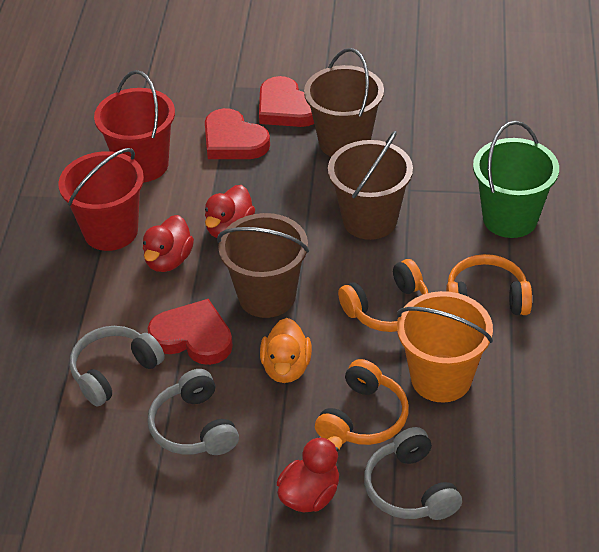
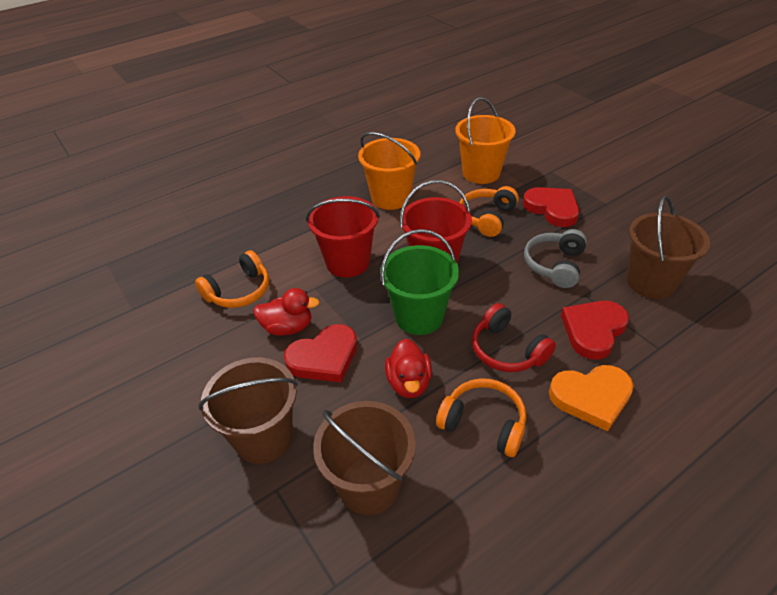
grey headphones: [70,326,165,406] [148,369,239,455] [364,427,462,520] = 3 -> [524,229,587,288] = 1
orange bucket: [397,291,493,402] = 1 -> [358,132,420,210] [455,97,516,184] = 2
orange duck: [260,318,312,383] = 1 -> none = 0
orange heart: none = 0 -> [549,365,634,431] = 1
red duck: [143,215,194,272] [205,185,255,238] [277,436,342,512] = 3 -> [253,288,320,335] [385,338,432,398] = 2
red headphones: none = 0 -> [472,303,556,372] = 1

